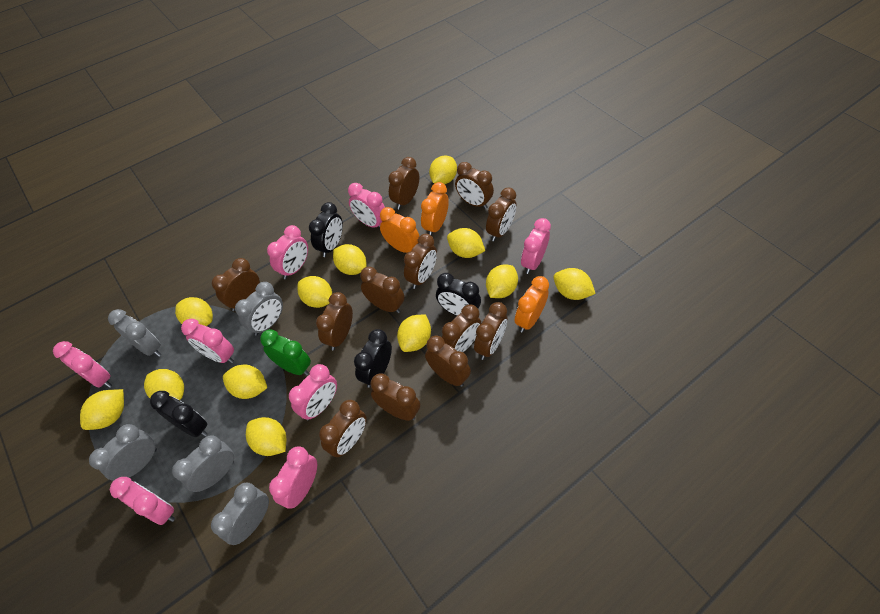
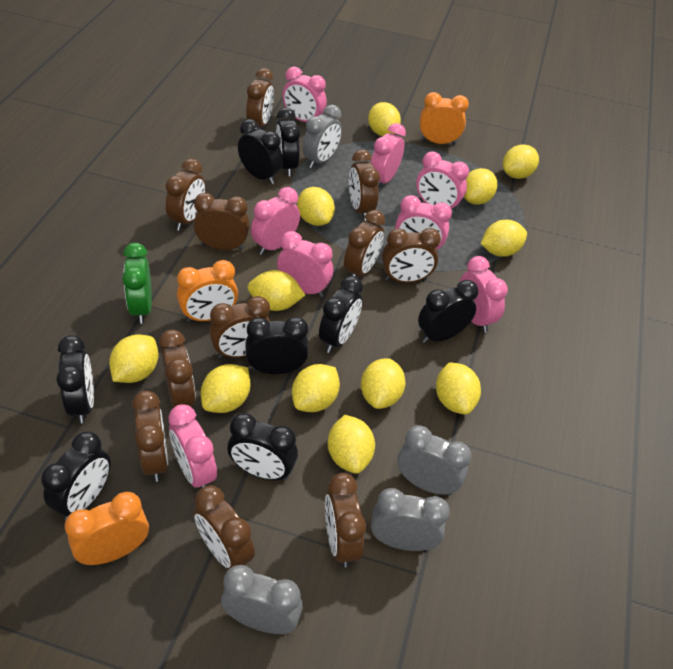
black clock: [150,391,208,437] [309,202,343,257] [354,329,392,388] [436,273,481,316] = 4 -> [41,431,111,521] [56,335,94,424] [227,413,298,480] [238,119,283,184] [246,317,309,374] [276,107,300,176] [319,276,363,353] [418,280,478,343] = 8
brown clock: [212,258,260,311] [316,292,353,350] [319,400,367,457] [360,267,404,313] [371,373,420,421] [388,157,419,210] [404,234,437,289] [425,335,471,387] [442,304,481,352] [455,162,494,209] [474,302,507,360] [486,187,517,241] = 12 -> [132,390,168,482] [159,330,196,408] [166,159,205,231] [194,193,250,250] [194,485,255,570] [209,296,270,358] [246,68,274,129] [325,473,366,568] [344,210,385,277] [349,149,380,221] [382,228,441,283] = 11
grey clock: [89,424,157,481] [108,309,161,357] [172,435,234,492] [211,482,269,545] [235,282,283,336] = 5 -> [221,565,303,634] [303,105,342,169] [371,488,450,551] [397,425,471,496] = 4

